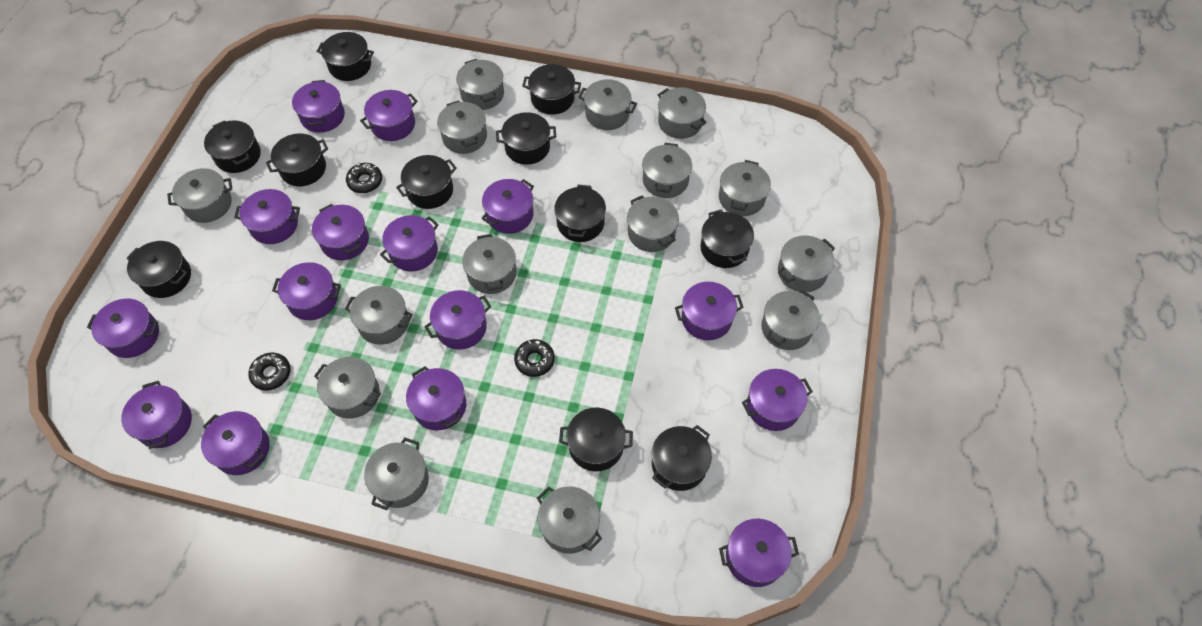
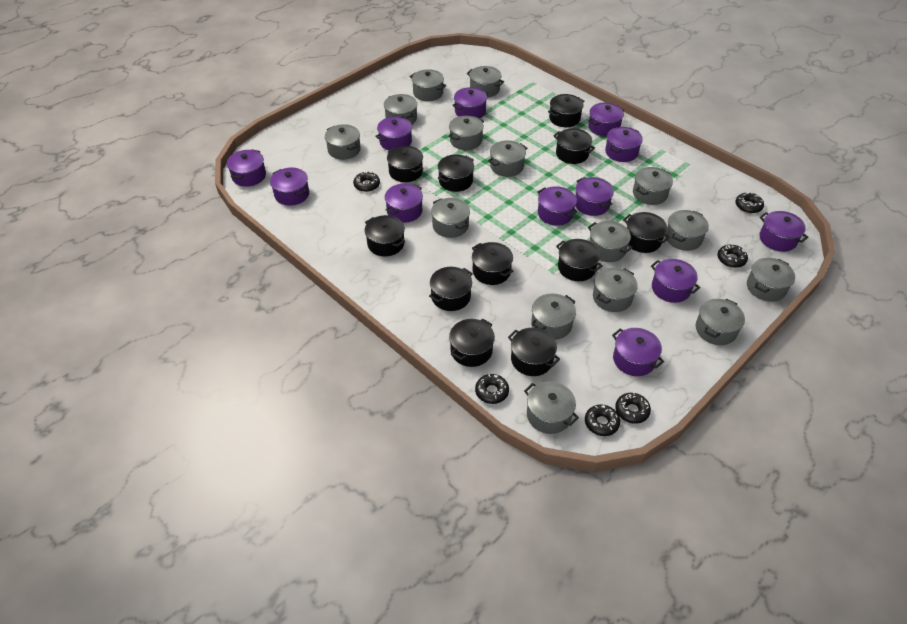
black donut: [248,353,291,391] [346,163,382,193] [514,339,555,377] = 3 -> [353,171,380,192] [475,374,509,404] [585,404,620,436] [615,392,651,424] [717,244,748,268] [735,192,764,213] = 6
purple pot: [87,299,159,358] [121,381,192,449] [201,411,270,475] [234,189,300,244] [272,262,341,320] [292,80,345,133] [312,204,369,261] [360,90,418,141] [380,215,439,272] [406,366,466,431] [424,290,492,350] [481,179,534,234] [675,282,744,340] [719,519,799,587] [742,369,813,431] = 15 -> [227,149,266,187] [270,168,309,206] [375,117,414,150] [385,184,423,223] [452,87,488,118] [537,186,577,226] [575,177,614,216] [588,103,624,136] [605,127,643,162] [612,328,664,376] [651,259,700,303] [760,211,808,252] = 12

